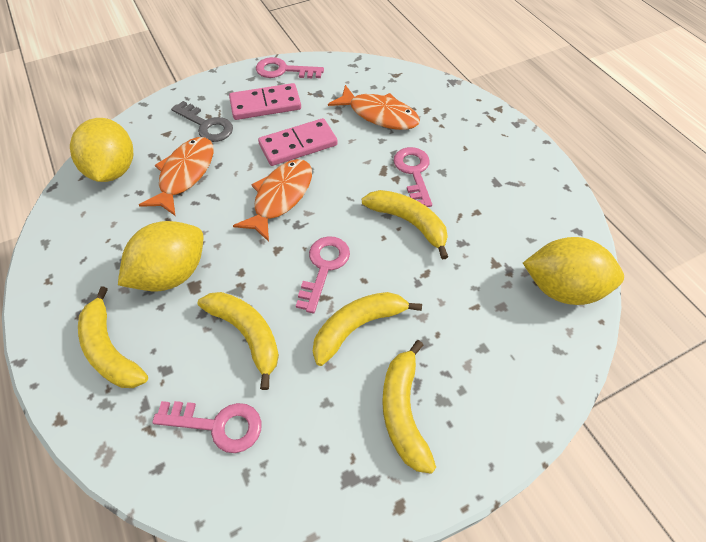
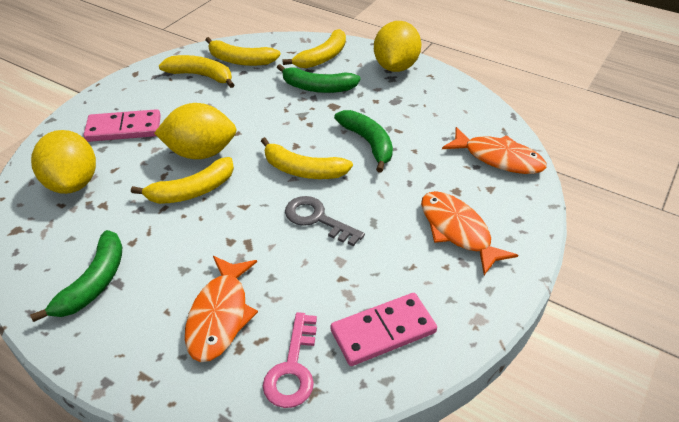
green banana: none = 0 -> [30,230,122,322] [277,64,361,93] [334,110,393,172] = 3
pink key: [152,401,262,453] [256,57,324,78] [296,236,350,313] [394,147,432,207] = 4 -> [263,312,317,408] = 1

